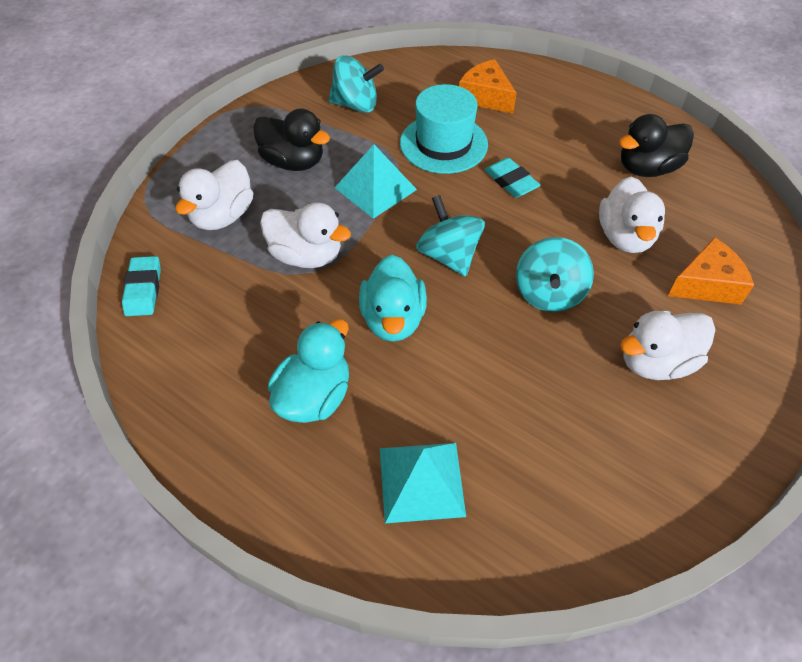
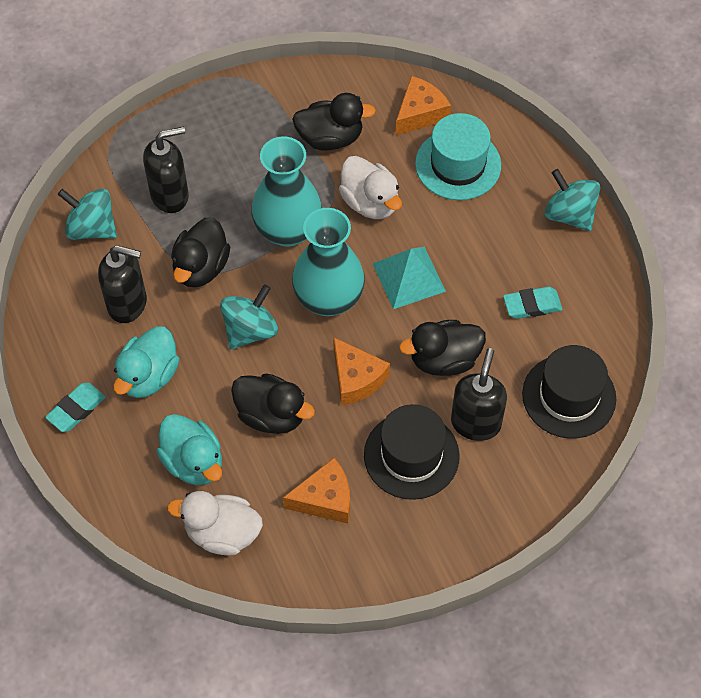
black duck: [253,108,330,171] [619,114,694,177] = 2 -> [171,217,230,287] [231,373,315,434] [292,93,376,151] [399,320,486,376] = 4
black hat: none = 0 -> [364,404,460,500] [522,345,616,439] = 2
black soap dispenser: none = 0 -> [98,245,147,323] [143,127,189,213] [451,348,507,441] = 3
orange cheese: [459,59,517,114] [668,237,754,304] = 2 -> [283,458,350,524] [333,337,390,406] [395,76,451,136] = 3
turquoise pyramid: [335,145,417,219] [380,443,466,523] = 2 -> [373,247,446,309] = 1
turquoise vase: none = 0 -> [251,137,322,247] [292,208,365,316] = 2
white duck: [176,160,253,230] [260,202,351,268] [599,176,665,253] [620,311,715,380] = 4 -> [167,491,263,556] [339,156,402,219] = 2

